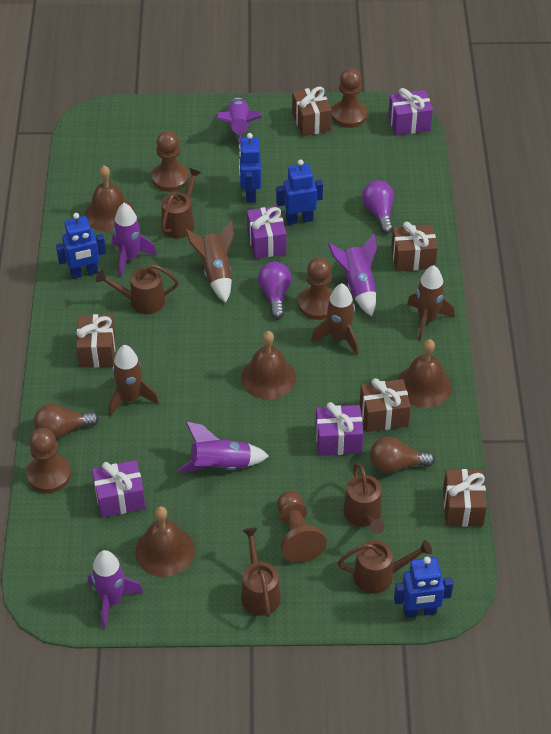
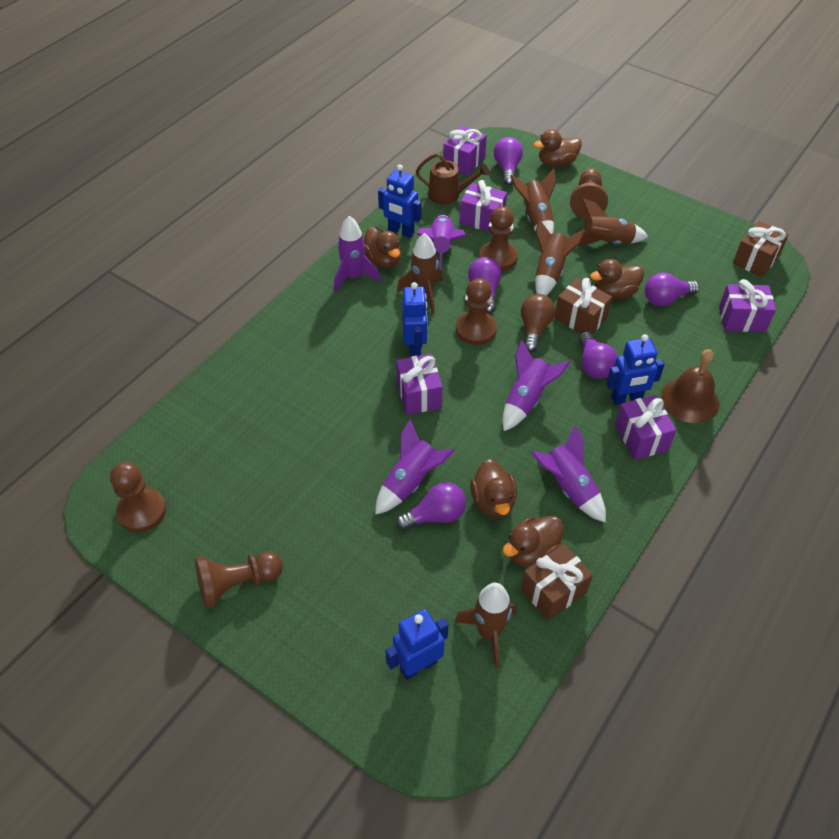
brown bell: [85,165,135,232] [135,506,195,577] [241,331,296,400] [398,339,452,408] = 4 -> [661,349,720,423] = 1
brown duck: none = 0 -> [364,226,401,268] [470,459,517,518] [502,516,563,567] [534,129,582,167] [590,259,644,299] = 5
brown gift: [76,314,115,367] [292,86,332,136] [360,378,411,432] [391,222,438,272] [443,469,487,527] = 5 -> [521,544,593,620] [554,278,612,334] [733,221,789,277] = 3
brown light bulb: [34,404,99,439] [370,437,435,473] = 2 -> [521,294,555,352] = 1
brown rocket: [109,345,159,417] [185,221,234,303] [311,283,359,355] [407,265,455,341] = 4 -> [397,233,443,314] [454,583,517,668] [510,169,556,234] [535,219,586,296] [577,198,648,246] = 5
brown watering can: [96,264,179,314] [161,168,201,238] [241,527,281,617] [337,540,432,593] [343,463,385,534] = 5 -> [416,153,489,205] = 1
purple gift: [92,460,146,518] [247,206,287,259] [315,402,364,456] [388,88,433,135] = 4 -> [396,354,443,415] [443,126,487,176] [460,180,507,232] [615,395,676,460] [719,279,776,332] = 5
purple light bulb: [258,262,291,319] [362,180,394,234] = 2 -> [396,482,466,530] [468,257,501,314] [494,137,523,186] [579,332,618,379] [645,272,699,306] = 5

